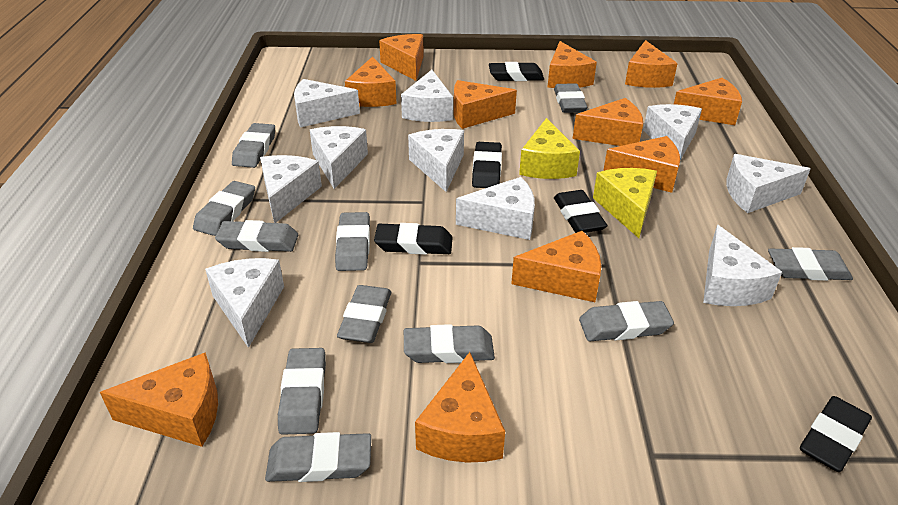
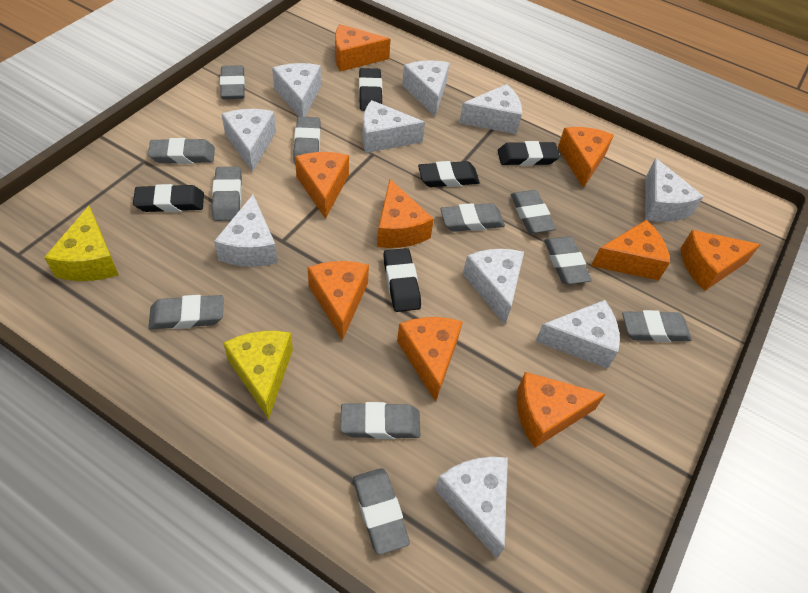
orange cheese: [100,352,218,447] [345,57,396,107] [379,34,424,81] [415,352,505,463] [454,80,517,129] [511,231,601,302] [547,41,597,88] [573,98,643,146] [603,136,680,193] [625,40,678,88] [674,78,742,125] = 11 -> [295,152,349,219] [307,261,369,341] [335,24,391,72] [377,179,434,248] [397,317,463,402] [517,372,606,448] [558,127,614,188] [591,220,670,281] [680,230,761,291] = 9

